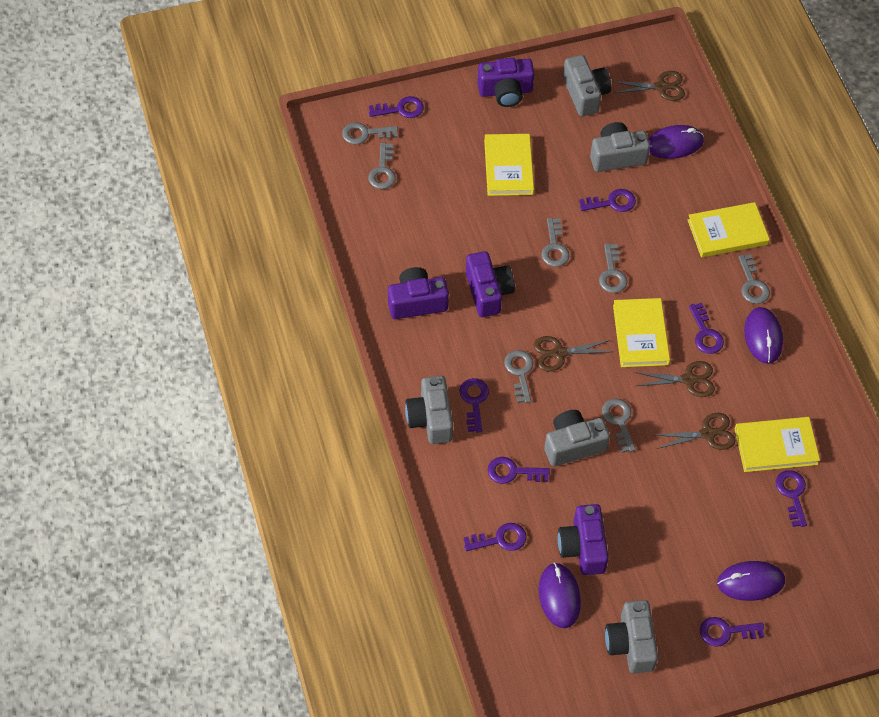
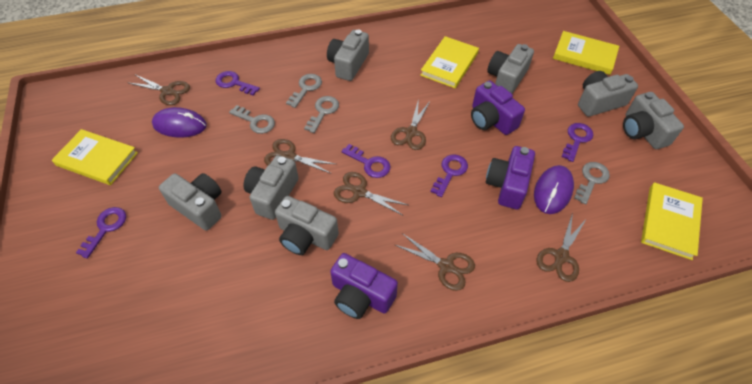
brown scissors: [534,336,613,372] [614,71,685,101] [634,361,715,397] [654,413,736,450] = 4 -> [127,75,190,105] [264,139,335,174] [334,172,408,215] [391,99,430,150] [395,233,475,291] [537,212,587,282] = 6
grey camera: [405,376,453,444] [544,410,610,466] [563,55,611,116] [590,122,650,172] [605,600,658,673] = 5 -> [159,173,222,231] [243,155,299,220] [275,196,339,255] [327,30,369,81] [487,44,534,94] [578,71,638,117] [623,92,684,149] = 7
grey key: [342,122,398,145] [368,142,396,189] [504,350,533,403] [541,218,569,267] [599,243,627,293] [602,398,636,453] [738,254,770,304] = 7 -> [229,105,275,134] [286,74,322,108] [304,96,339,133] [574,162,610,205] = 4
purple camera: [388,267,449,319] [466,251,515,317] [477,58,535,107] [558,504,609,575] = 4 -> [330,253,398,319] [471,80,525,135] [486,146,535,209] = 3
purple key: [369,96,424,118] [459,378,489,432] [464,523,527,551] [488,457,550,484] [579,189,636,212] [689,303,724,354] [700,617,764,647] [776,470,807,527] = 8 -> [76,207,126,259] [215,71,260,95] [342,144,390,178] [431,154,468,197] [561,123,593,162] = 5
purple mouse: [539,563,581,628] [648,125,704,159] [717,561,785,601] [744,307,783,364] = 4 -> [152,107,207,138] [534,165,574,214] = 2

